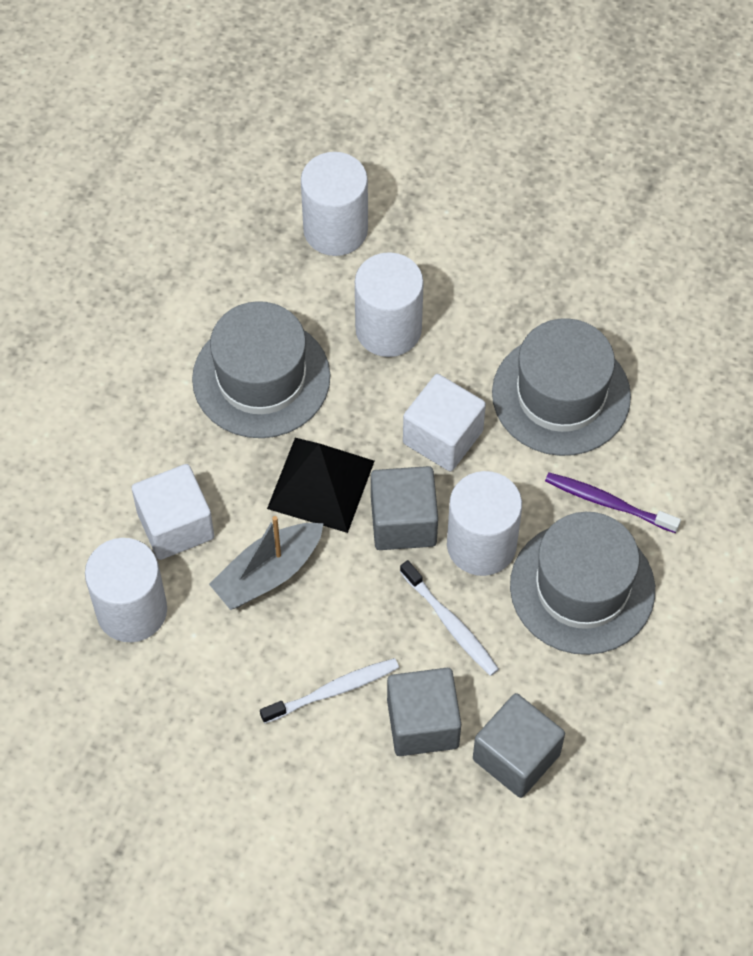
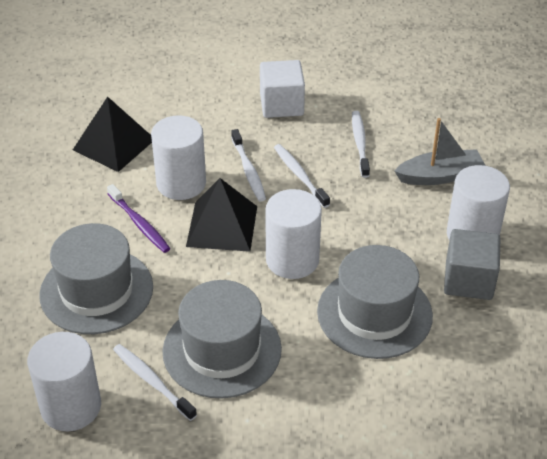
black pyramid: [267,438,375,533] = 1 -> [73,96,152,172] [186,178,257,252] = 2
grey cube: [371,466,438,550] [387,668,461,756] [473,693,565,798] = 3 -> [444,229,500,300] = 1
white cube: [132,464,214,560] [403,374,486,471] = 2 -> [260,60,305,118] = 1
white toothbrush: [260,658,399,723] [400,560,499,676] = 2 -> [113,344,197,421] [231,129,266,201] [274,144,330,208] [352,111,370,178] = 4

